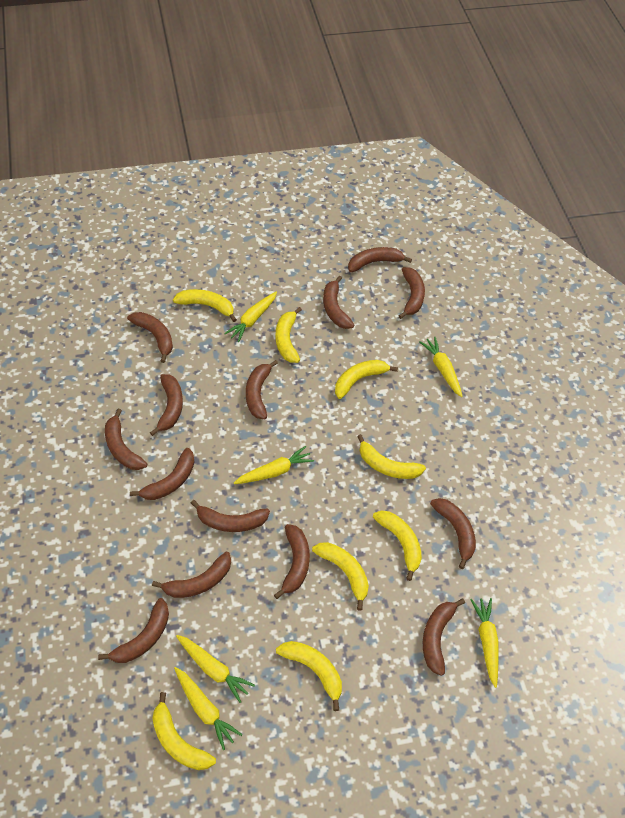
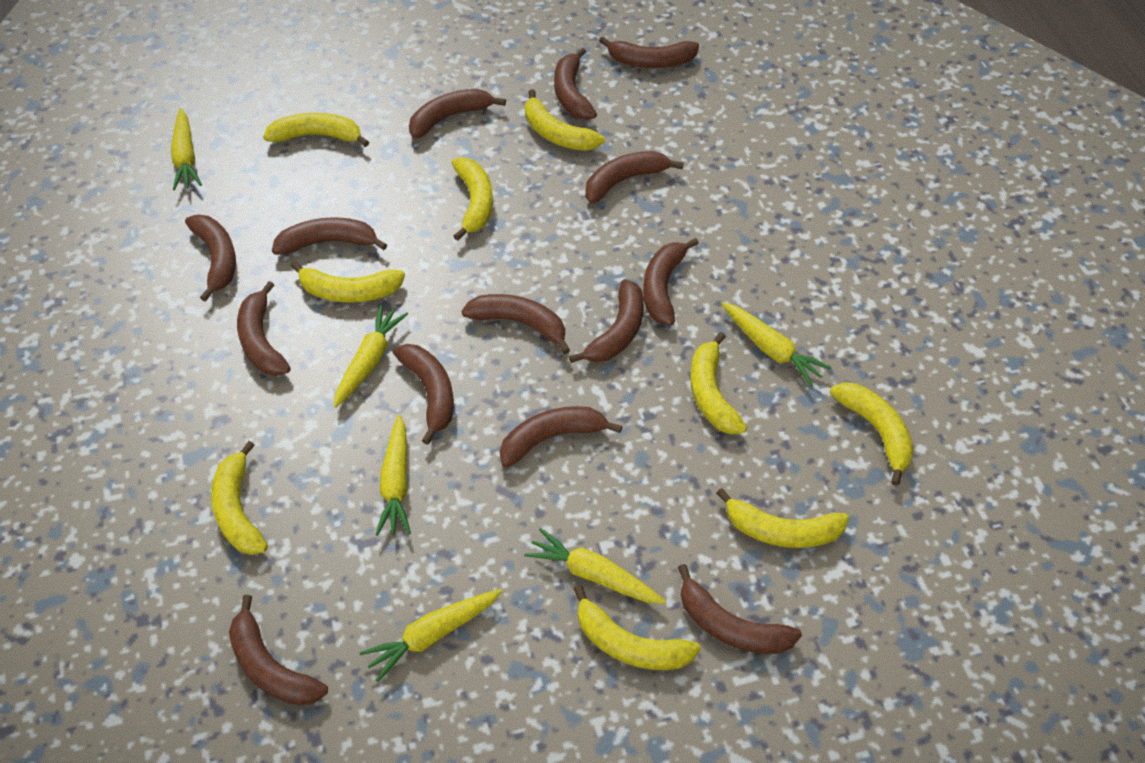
yellow banana: [152,692,216,770] [173,289,237,322] [276,307,302,363] [276,641,342,711] [312,542,369,611] [335,360,398,399] [357,434,426,479] [373,510,422,581] = 8 -> [211,441,268,555] [263,113,369,147] [290,261,405,303] [452,157,493,241] [525,89,605,151] [574,585,701,670] [690,332,747,434] [716,488,849,548] [830,382,914,486] = 9

